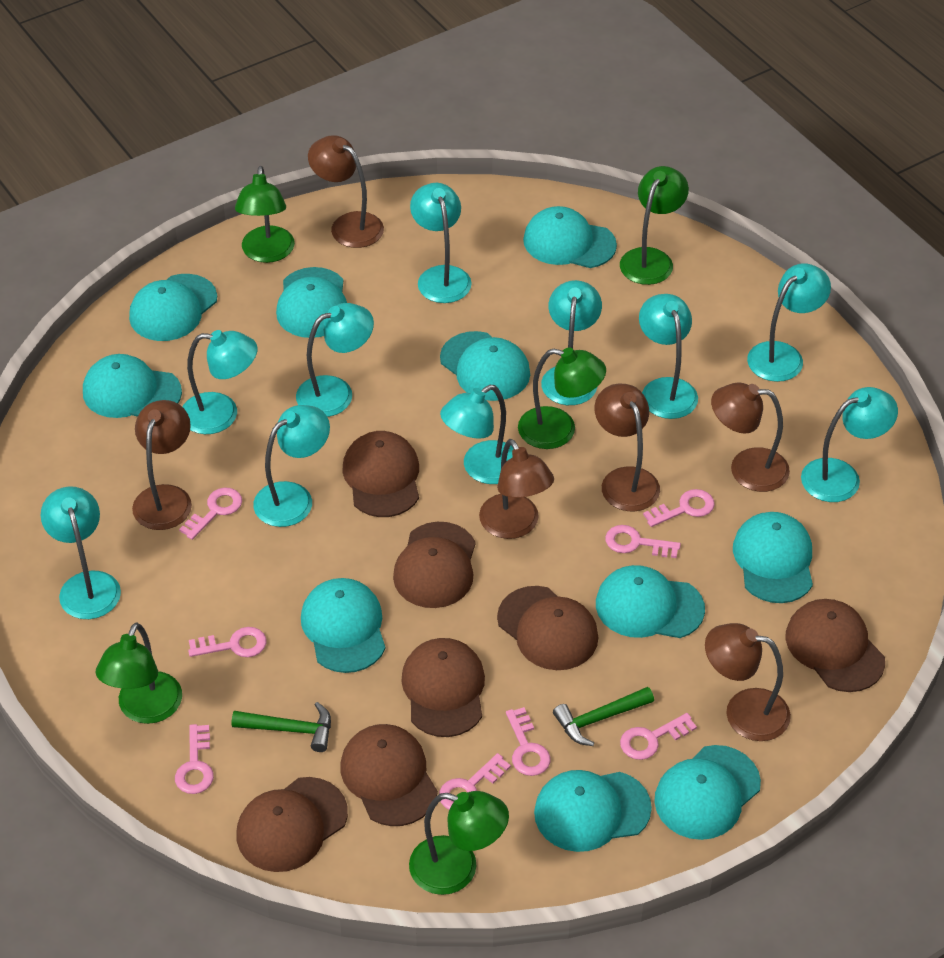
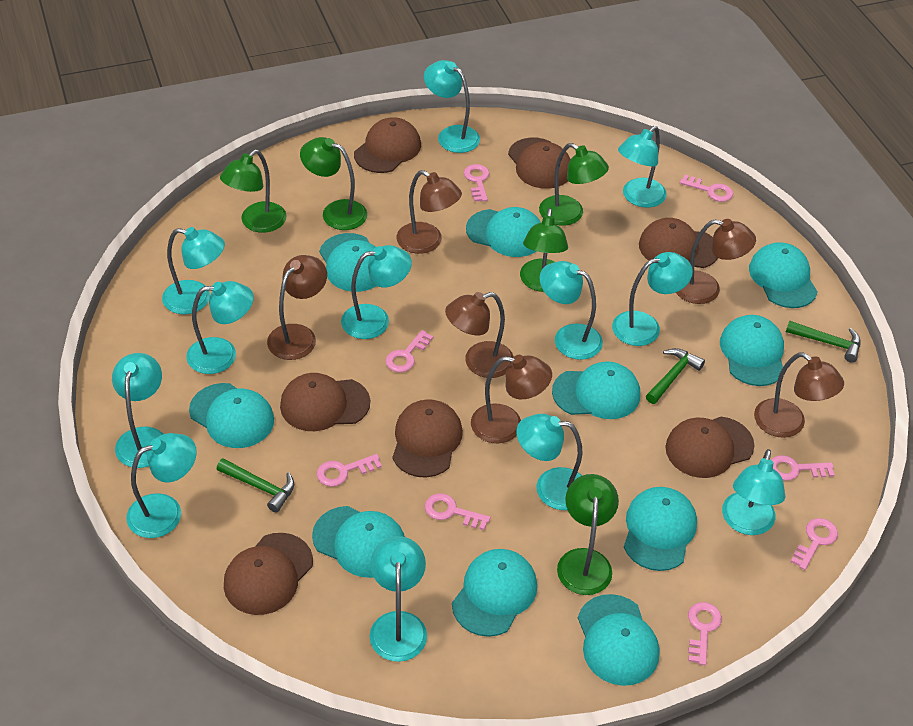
green hammer: [232,702,331,752] [553,687,654,746] = 2 -> [217,458,294,513] [646,348,705,404] [786,320,861,362] = 3
turquoise lamp: [41,486,121,619] [182,330,258,434] [253,405,330,527] [296,303,374,417] [410,183,472,303] [440,385,513,484] [541,280,602,405] [639,294,698,419] [747,263,831,382] [801,387,898,502] = 10 -> [112,353,163,468] [126,433,197,538] [162,227,225,314] [186,281,254,374] [341,245,412,339] [370,536,427,662] [424,60,480,153] [517,414,583,510] [540,261,603,360] [612,252,693,346] [618,126,666,208] [722,449,785,535] = 12

